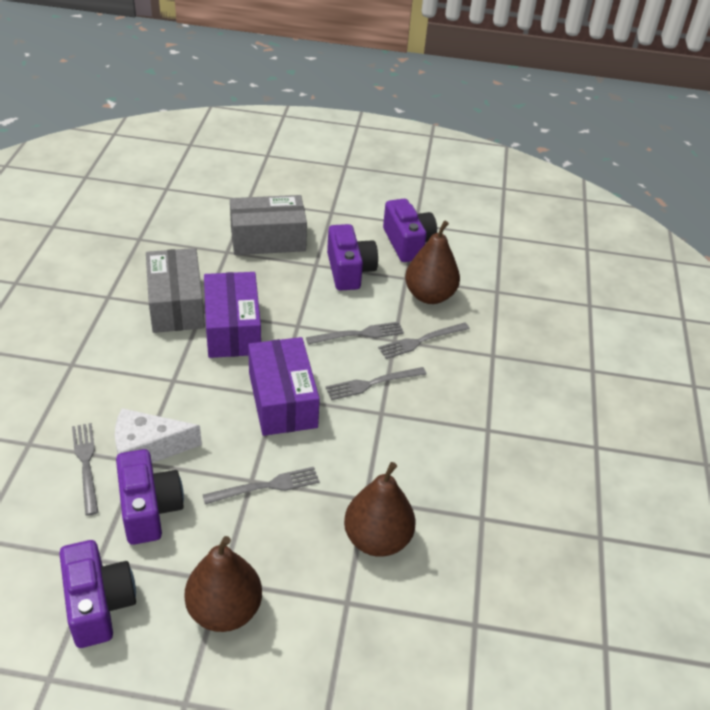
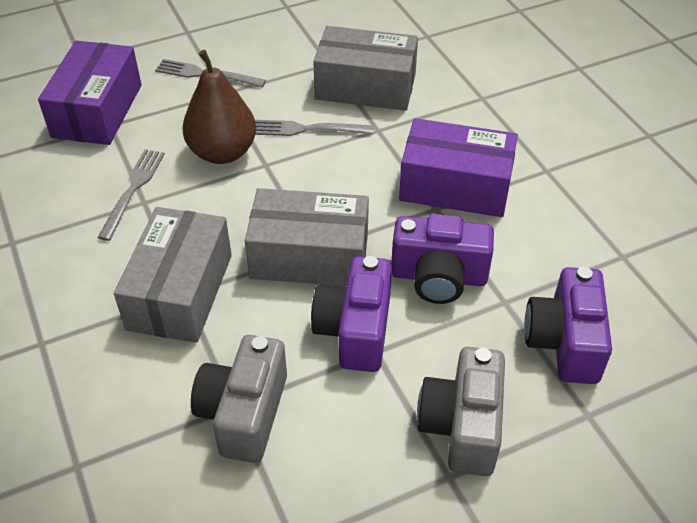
brown pear: [184,536,262,632] [344,462,416,557] [405,221,460,304] = 3 -> [182,50,256,164] = 1
grey box: [146,248,205,333] [230,195,307,255] = 2 -> [114,207,232,343] [245,188,369,286] [313,26,418,111] = 3
grey camera: none = 0 -> [191,335,287,463] [417,347,505,476] = 2
grey fork: [72,423,98,516] [203,467,320,504] [306,321,404,345] [326,367,426,400] [378,322,470,359] = 5 -> [97,149,165,241] [155,59,266,87] [255,120,374,136] = 3
purple camera: [59,540,136,648] [116,449,184,545] [327,224,378,291] [383,199,437,262] = 4 -> [311,256,392,372] [391,214,494,304] [524,267,612,384] = 3
white cheese: [115,408,202,463] = 1 -> none = 0

